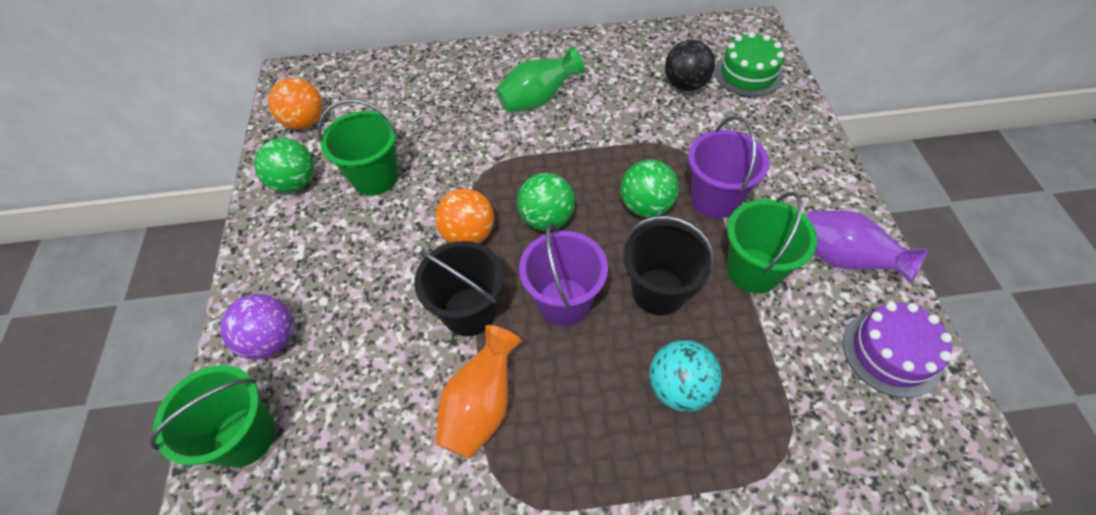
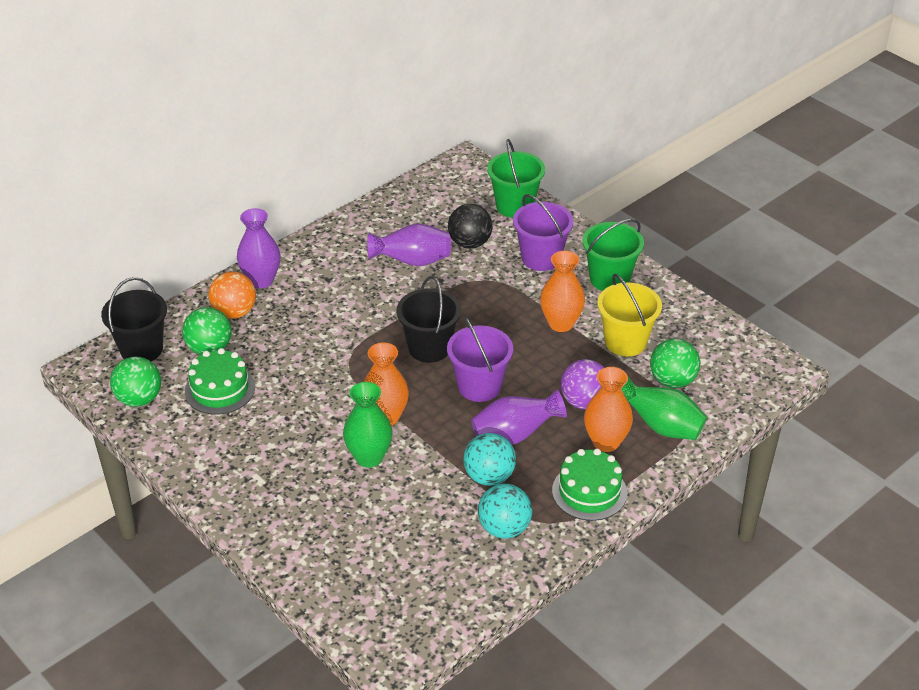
green bucket: [149,365,275,467] [318,99,398,195] [727,192,817,293] = 3 -> [487,139,545,218] [582,219,644,291] = 2
green cake: [714,32,784,97] = 1 -> [185,348,255,415] [552,449,627,521] = 2
green vase: [496,46,585,112] = 1 -> [343,382,393,468] [621,377,707,440] = 2
orange ball: [268,78,323,130] [435,189,494,243] = 2 -> [208,272,256,319] = 1
orange vase: [435,325,522,459] = 1 -> [363,342,409,426] [540,251,585,332] [584,367,633,452] = 3
purple cake: [842,302,952,398] = 1 -> none = 0
purple vase: [806,210,928,283] = 1 -> [237,208,280,288] [367,224,451,266] [471,389,567,445] = 3
turquoise ball: [649,340,722,412] = 1 -> [463,433,516,486] [478,484,532,539] = 2
yellow bucket: none = 0 -> [597,274,662,356] = 1

